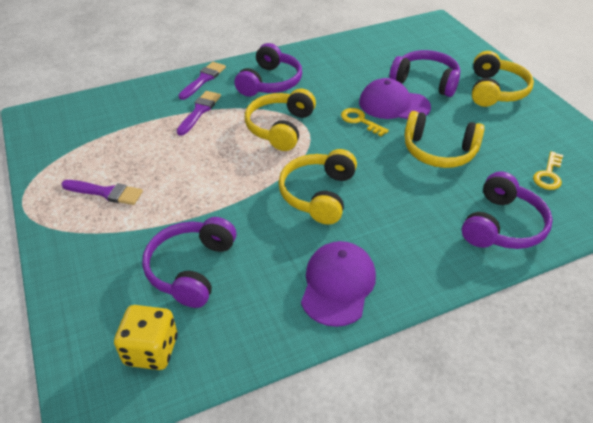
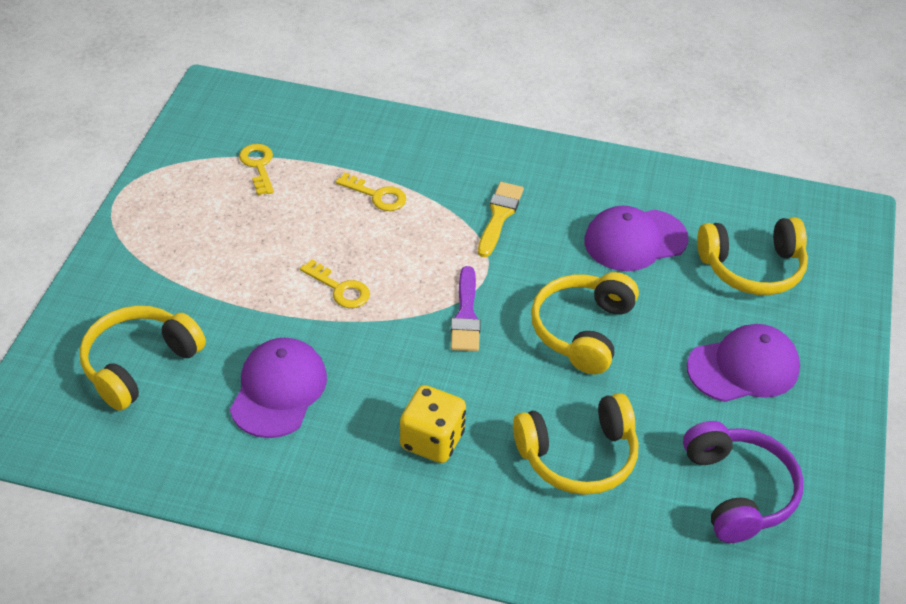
purple brush: [61,180,143,205] [177,91,221,136] [178,62,226,100] = 3 -> [451,266,481,351] = 1
purple cap: [301,241,376,327] [359,78,431,119] = 2 -> [230,338,327,438] [584,206,688,271] [687,324,800,402] = 3
purple headphones: [142,217,236,308] [235,43,302,97] [389,50,460,97] [462,172,553,249] = 4 -> [683,421,804,543] = 1
yellow brush: none = 0 -> [478,182,524,257] = 1
yellow key: [341,108,389,136] [533,151,563,190] = 2 -> [239,144,274,195] [300,259,370,308] [336,173,406,211] = 3

